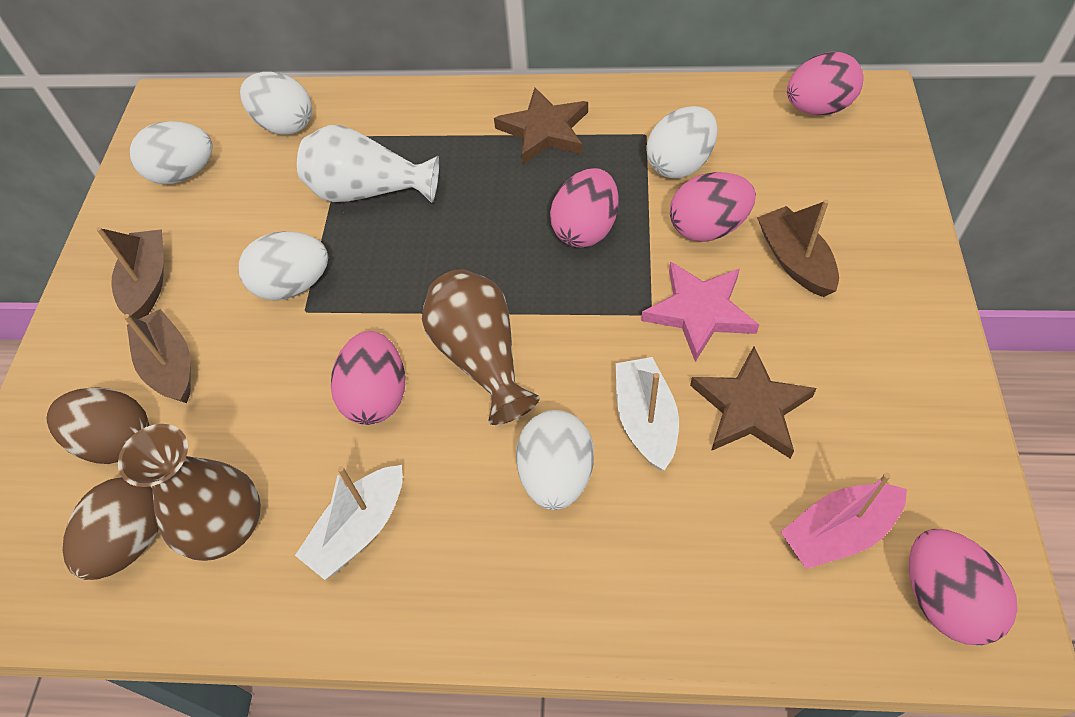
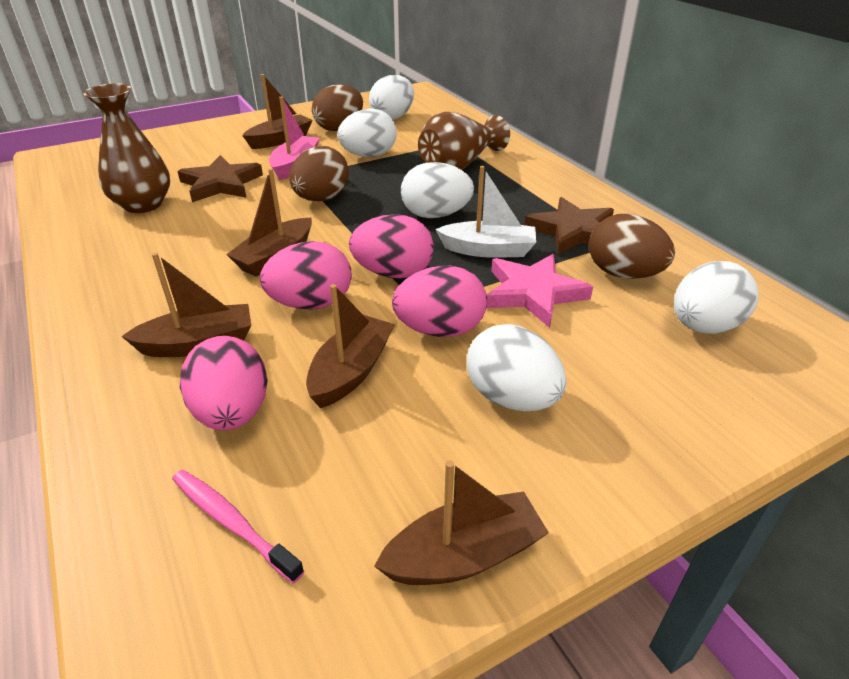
brown boat: [96,227,164,319] [123,309,191,403] [757,200,839,297] = 3 -> [121,253,251,357] [226,168,312,277] [242,74,313,149] [306,284,395,408] [374,460,549,585] = 5
brown egg: [47,387,149,464] [63,477,159,580] = 2 -> [289,146,349,201] [312,84,363,131] [589,214,675,279] = 3
pink egg: [331,331,405,425] [550,168,619,248] [670,172,756,242] [787,52,864,115] [909,529,1018,645] = 5 -> [180,336,268,431] [260,241,352,310] [349,214,434,278] [392,266,487,337] = 4
pink toothbrush: none = 0 -> [172,469,304,583] = 1
white boat: [295,465,403,580] [615,357,679,470] = 2 -> [435,166,536,258] = 1
white vase: [297,125,439,203] = 1 -> none = 0

